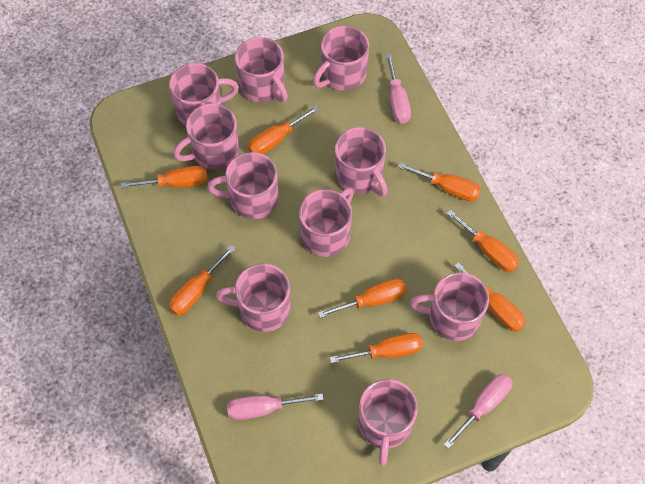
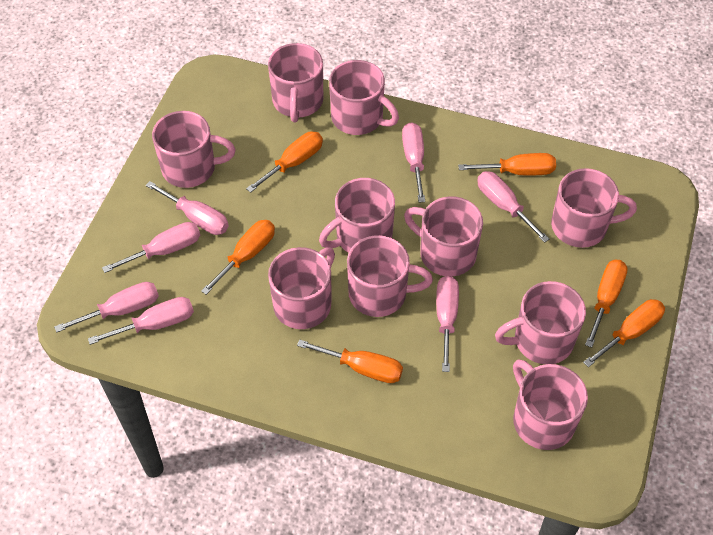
orange screwdriver: [121,166,208,188] [169,245,236,316] [248,106,319,154] [318,279,406,318] [330,333,423,363] [398,162,481,201] [446,210,519,272] [455,262,526,332] = 8 -> [201,220,275,295] [246,131,323,193] [297,339,403,383] [458,153,556,175] [583,299,665,367] [585,260,628,348] = 6
pink screwdriver: [227,394,324,420] [386,54,411,124] [443,374,513,449] = 3 -> [54,282,159,333] [88,297,194,345] [102,222,200,273] [145,181,229,235] [402,122,425,203] [436,276,459,372] [477,171,550,243] = 7

